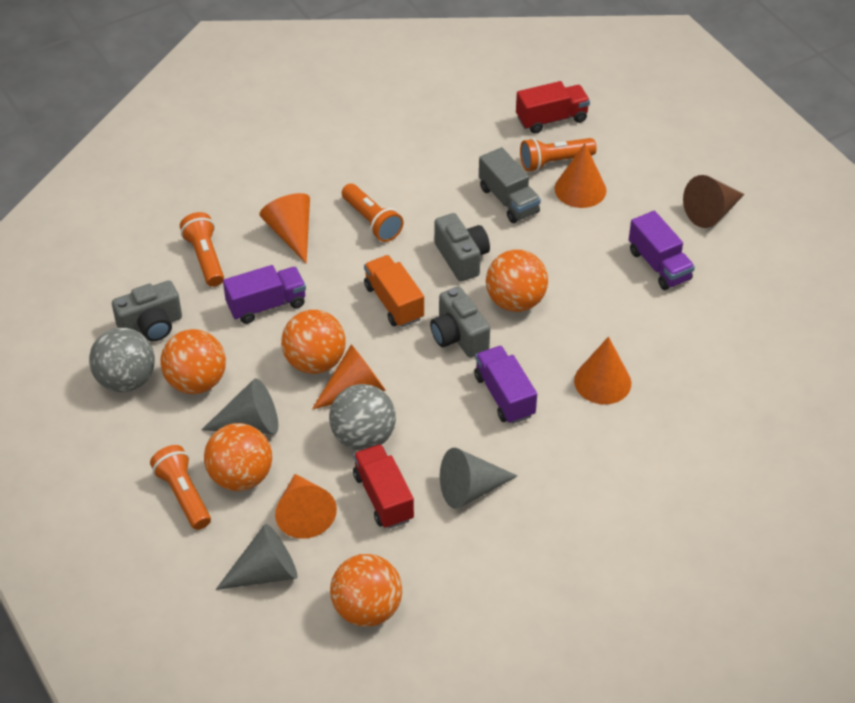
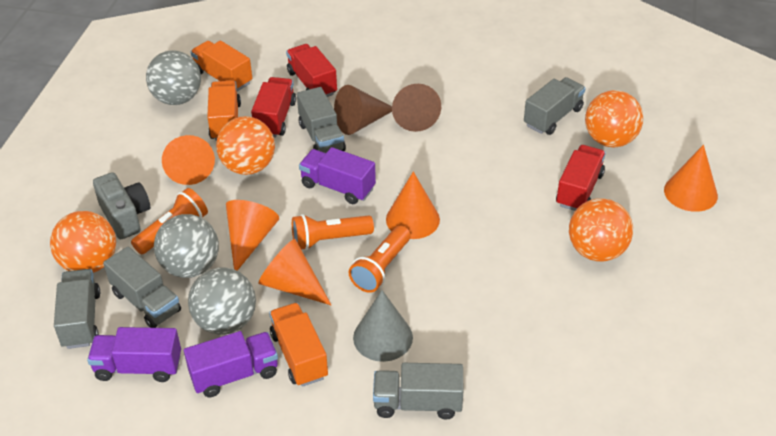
brown cone: [683,175,745,228] = 1 -> [334,85,392,135] [392,84,441,132] = 2
grey ball: [89,328,155,392] [329,384,396,451] = 2 -> [146,50,201,105] [154,214,219,278] [188,268,256,335] = 3
grey camera: [112,280,182,342] [430,286,490,358] [434,213,490,282] = 3 -> [93,172,150,239] = 1
grey cone: [202,378,278,434] [215,524,297,590] [440,448,517,509] = 3 -> [353,290,413,362] = 1
grey truck: [479,147,541,223] = 1 -> [54,269,100,349] [103,247,181,328] [297,87,346,153] [373,363,464,419] [524,77,586,135] = 5
orange ball: [160,329,226,394] [204,423,272,491] [281,310,346,374] [330,554,402,627] [486,250,548,312] = 5 -> [50,211,116,273] [216,116,275,175] [569,198,633,261] [585,90,643,148] = 4
orange flashlight: [150,445,211,530] [180,212,224,287] [342,184,403,242] [520,138,597,172] = 4 -> [131,188,208,255] [292,214,374,250] [349,226,411,293] = 3
orange truck: [364,255,424,327] = 1 -> [191,40,252,92] [207,81,241,141] [269,303,328,387] = 3
red truck: [353,444,414,529] [516,81,590,134] = 2 -> [251,77,296,137] [286,44,337,97] [556,145,606,211] = 3

